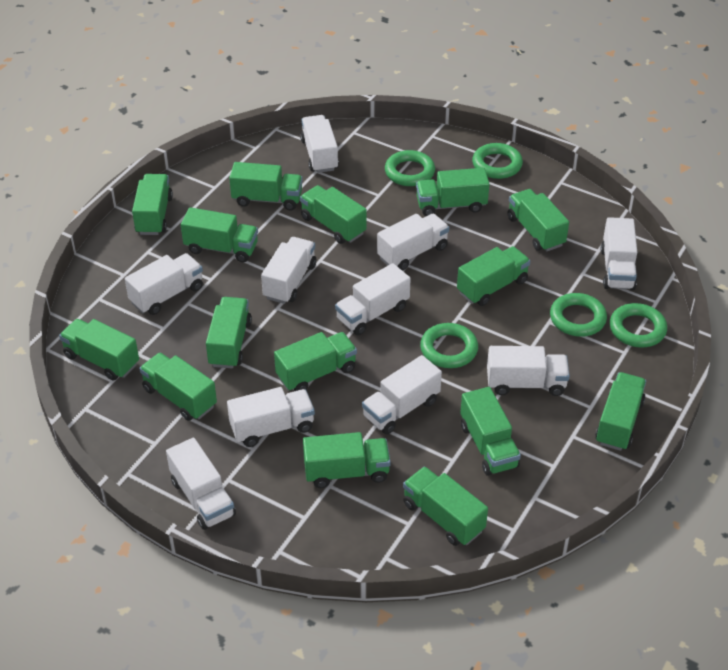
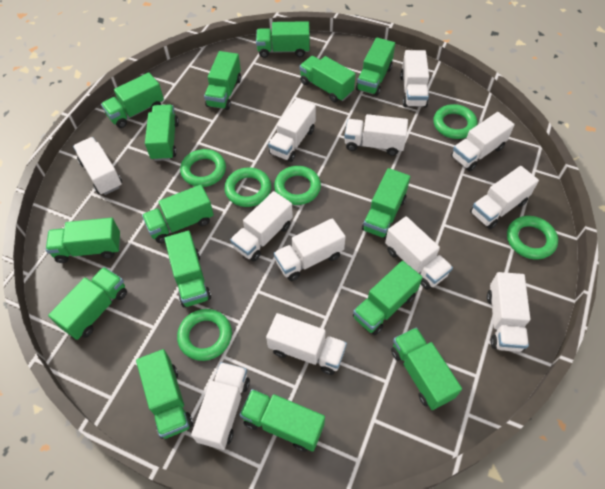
green ring: [385,150,435,186] [420,323,478,368] [472,143,523,179] [550,293,607,337] [610,303,667,348] = 5 -> [177,309,232,361] [180,149,226,187] [224,168,271,207] [274,166,321,205] [433,104,477,139] [507,216,558,260] = 6
white truck: [125,253,203,315] [166,438,236,530] [227,387,315,447] [261,237,316,304] [300,115,339,173] [335,263,411,335] [362,355,442,434] [377,214,449,271] [487,346,570,396] [601,217,637,290] = 10 -> [73,137,122,195] [191,362,250,450] [230,191,293,261] [266,313,347,375] [268,98,316,162] [274,218,346,281] [344,114,408,156] [385,216,453,289] [400,50,429,107] [451,112,515,171] [470,166,539,229] [487,272,530,352] = 12

